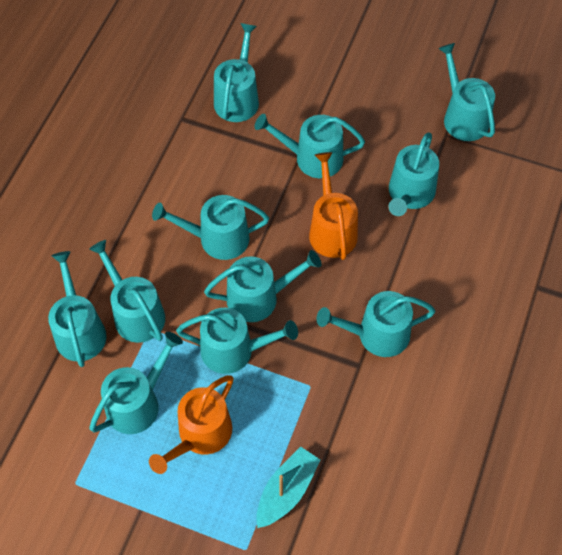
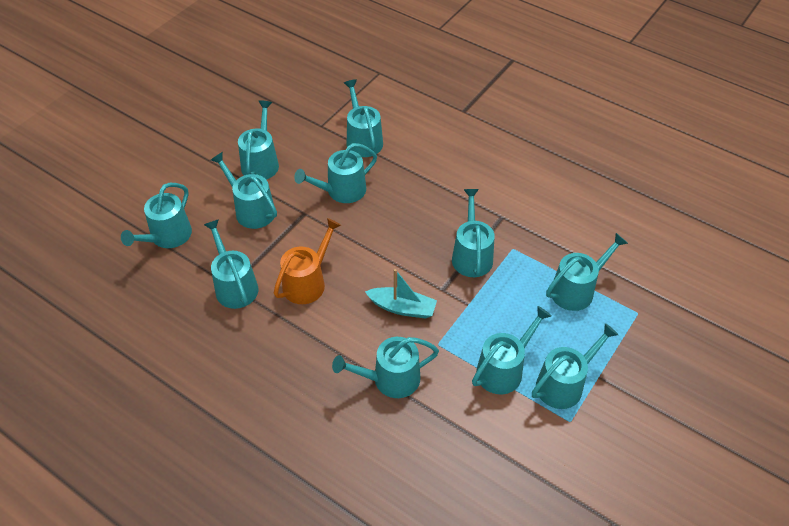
orange watering can: [149,375,234,474] [309,152,358,260] = 2 -> [274,218,341,304] = 1

